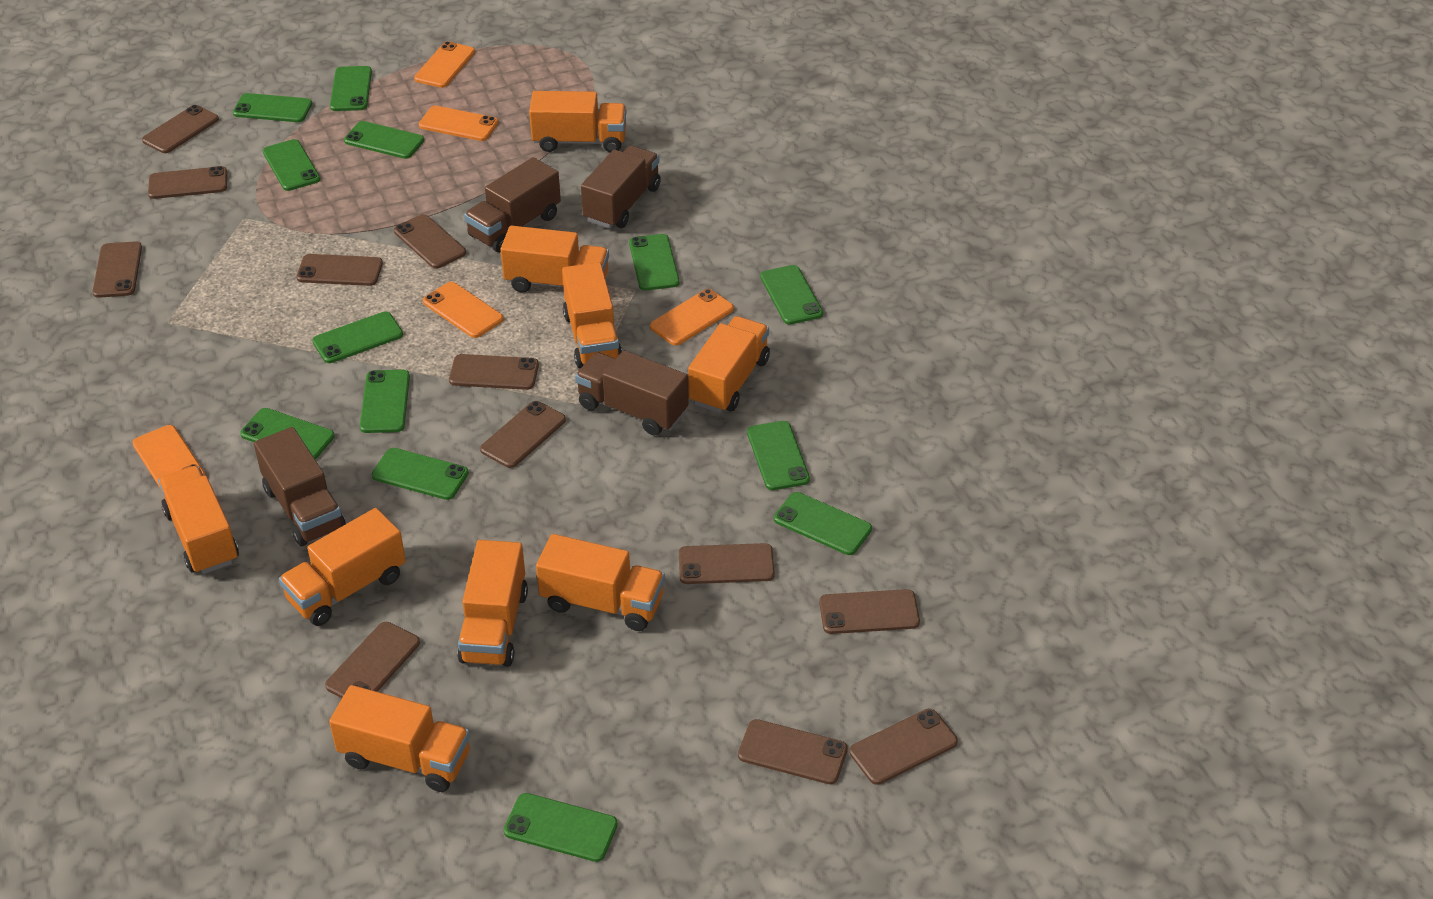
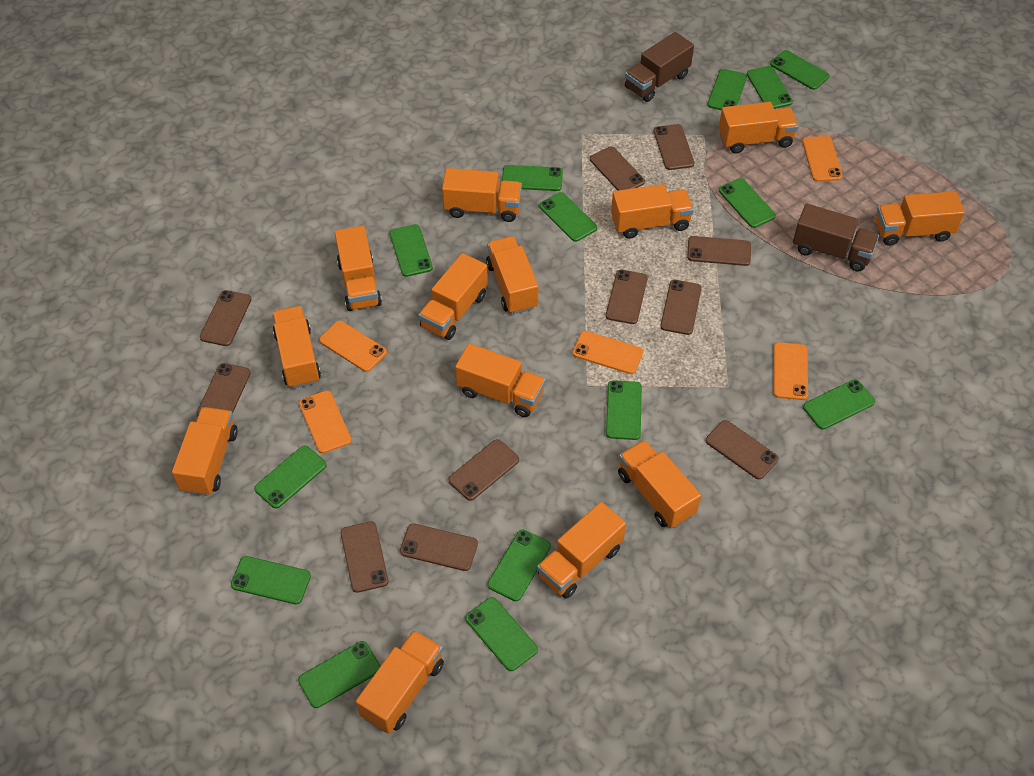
brown phone: [92,241,142,298] [142,105,219,153] [148,166,227,199] [296,254,383,286] [325,622,420,698] [394,214,466,269] [449,354,539,390] [480,401,566,468] [679,543,775,584] [738,719,848,784] [819,589,920,634] [849,709,958,785] = 12 -> [197,363,251,417] [200,290,251,346] [340,522,389,593] [400,524,478,571] [448,439,519,501] [590,147,645,190] [606,270,648,324] [653,124,694,170] [660,280,702,335] [687,236,751,266] [706,420,779,479] = 11
brown truck: [254,427,346,547] [464,157,561,252] [575,350,689,436] [581,146,661,229] = 4 -> [625,32,694,102] [793,204,879,272] = 2
green phone: [233,93,312,122] [240,408,335,460] [263,139,320,191] [312,312,403,363] [330,66,372,111] [344,121,424,159] [360,370,410,433] [372,448,469,500] [504,793,618,862] [629,234,680,291] [747,421,810,490] [760,265,823,325] [774,492,872,555] = 13 -> [231,556,311,604] [254,445,327,508] [298,641,380,708] [389,224,433,277] [465,597,538,671] [487,530,551,601] [502,165,563,191] [539,192,597,242] [606,380,642,440] [707,69,747,110] [719,178,776,228] [747,66,793,109] [770,50,829,90] [803,379,875,430] = 14
orange truck: [158,466,239,574] [279,508,406,626] [329,685,470,792] [457,540,528,667] [500,225,609,293] [529,91,627,153] [536,534,665,631] [562,262,622,368] [688,316,770,413] = 9 -> [172,407,238,496] [272,306,321,388] [335,226,382,311] [356,630,444,734] [419,253,488,340] [442,168,522,222] [455,343,545,417] [486,236,539,314] [537,502,626,599] [611,184,694,239] [618,440,701,528] [719,102,798,154] [876,191,965,246] = 13

